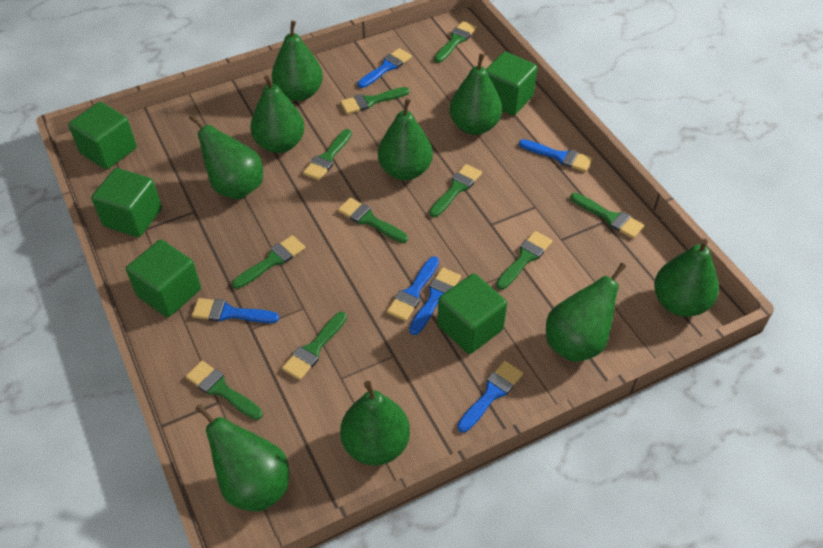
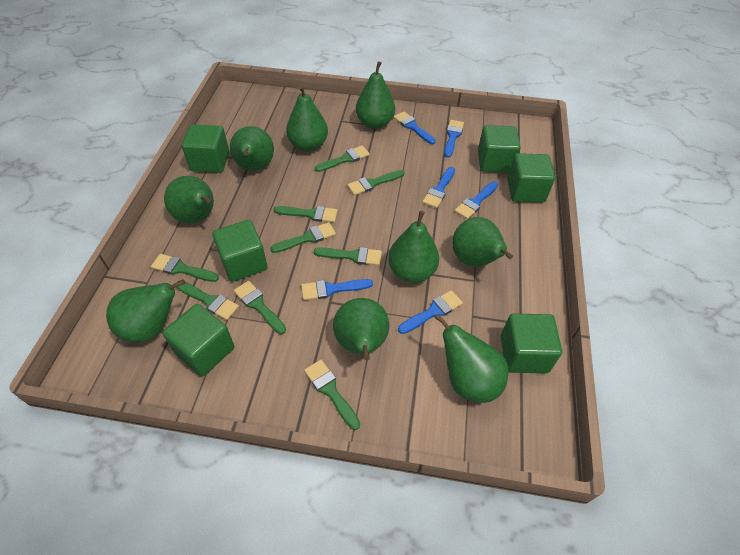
green brush: [186,361,263,420] [232,235,305,289] [282,312,347,380] [303,129,352,181] [338,198,408,243] [340,87,410,114] [429,164,482,217] [434,21,477,63] [496,231,552,290] [570,193,644,239] = 10 -> [151,254,219,282] [176,281,239,320] [234,280,286,334] [270,222,336,253] [273,206,338,223] [304,359,360,430] [313,247,382,265] [314,145,370,172] [347,170,405,195] = 9
green cube: [68,102,137,170] [91,168,162,237] [126,240,201,317] [437,274,507,354] [486,52,537,116] = 5 -> [162,304,234,377] [182,124,229,173] [212,220,268,282] [478,125,521,172] [501,313,562,373] [507,153,555,202] = 6

